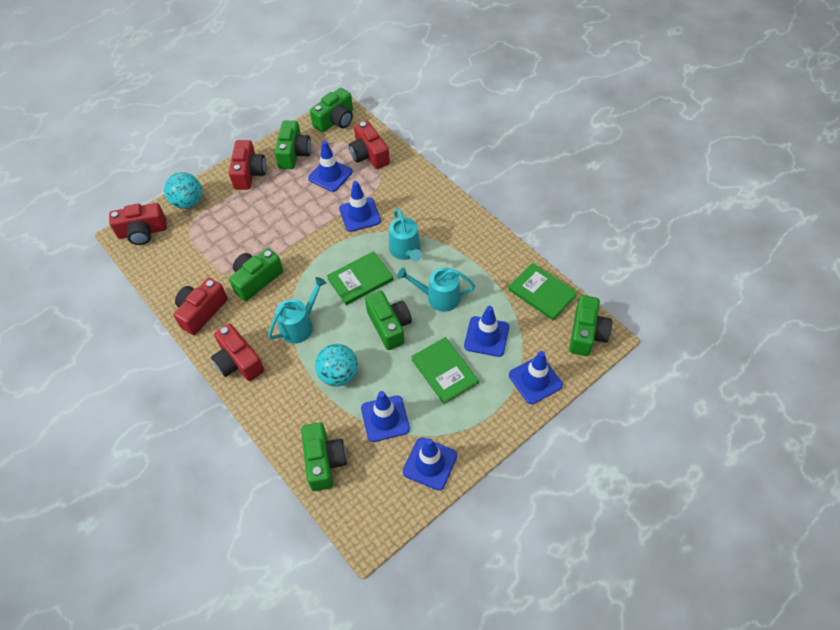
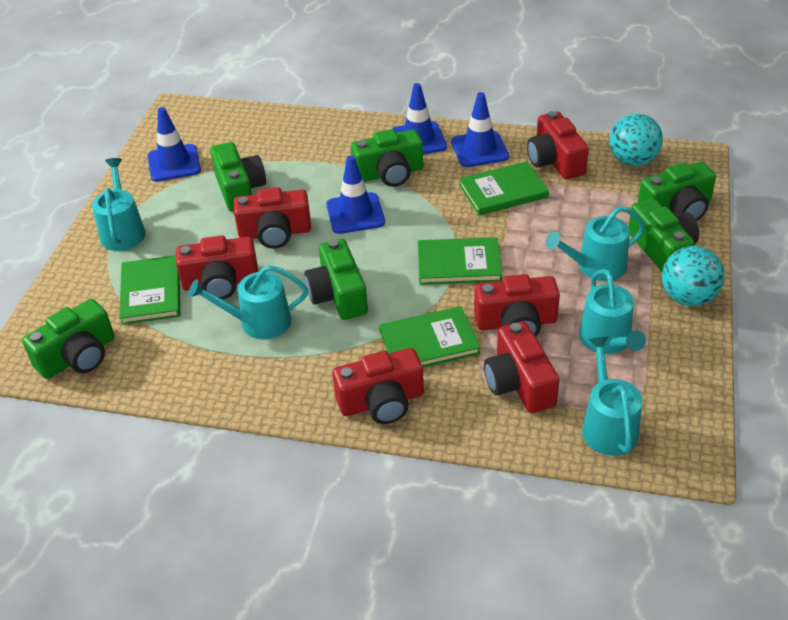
blue traffic cone: [308,141,352,192] [339,181,381,232] [361,391,410,442] [403,438,457,490] [464,306,509,357] [509,351,563,404] = 6 -> [148,107,201,182] [326,156,385,234] [392,83,447,154] [451,92,509,167] = 4
green book: [327,251,394,305] [411,337,479,404] [508,263,577,320] = 3 -> [119,255,180,325] [379,306,481,368] [418,237,502,285] [459,161,549,215] = 4
red camera: [109,203,167,245] [174,278,228,335] [211,323,264,381] [229,140,266,190] [349,121,390,169] = 5 -> [176,236,258,299] [234,187,311,249] [332,348,424,424] [474,274,560,336] [484,321,559,413] [527,111,589,179] = 6
turquoise watering can: [268,277,327,344] [389,209,422,262] [397,267,475,312] = 3 -> [92,158,146,251] [188,265,308,339] [546,206,645,281] [579,269,646,354] [582,337,642,456] = 5

